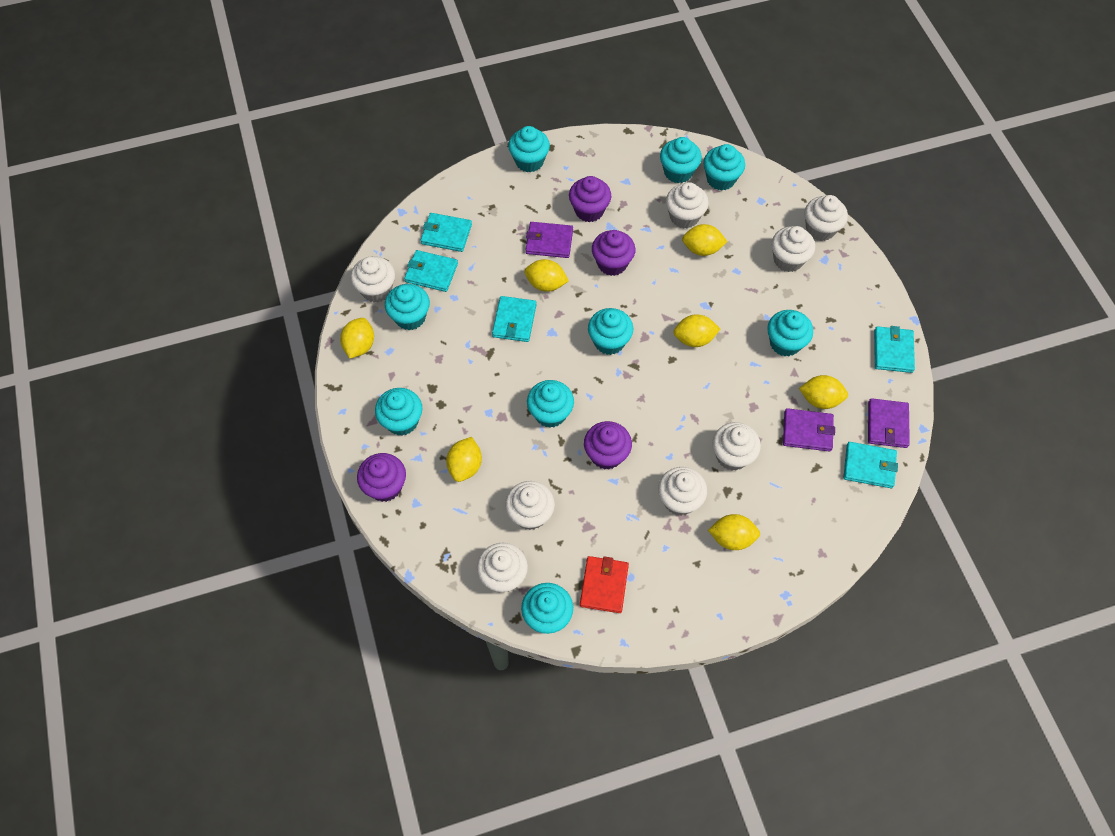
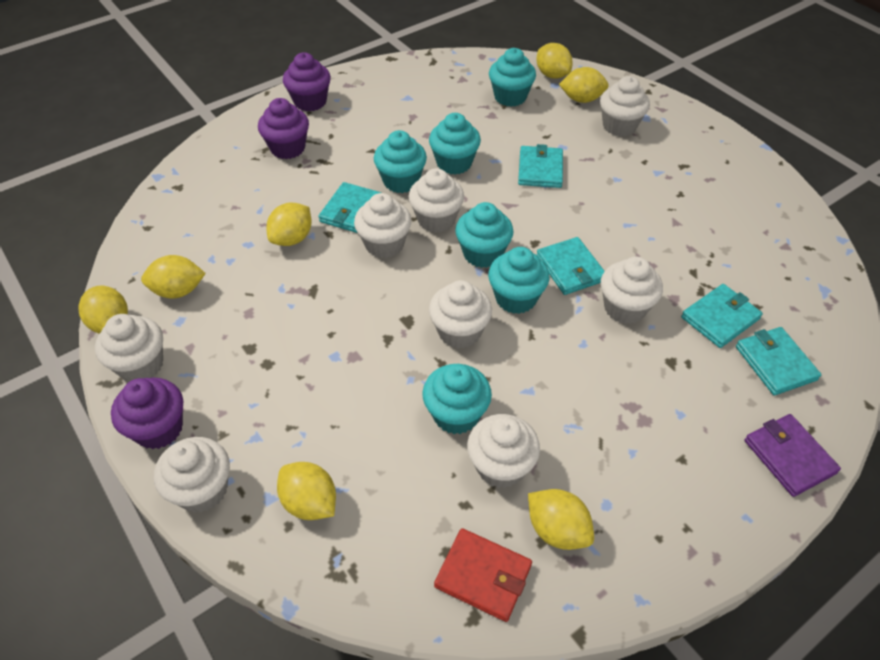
purple cupcake: [357,453,406,502] [569,176,611,222] [584,421,632,470] [592,230,635,276] = 4 -> [111,378,183,449] [258,98,309,159] [283,52,331,112] = 3
purple wallet: [526,222,573,258] [783,408,835,452] [868,398,910,448] = 3 -> [744,414,841,497] = 1
turquoise cupcake: [375,388,422,436] [385,284,430,330] [508,126,550,172] [521,583,573,634] [527,380,574,428] [588,308,633,355] [660,137,702,183] [703,144,745,191] [767,310,813,356] = 9 -> [374,130,427,193] [422,364,492,434] [429,113,481,175] [455,202,514,268] [488,247,549,314] [489,48,536,107] = 6

